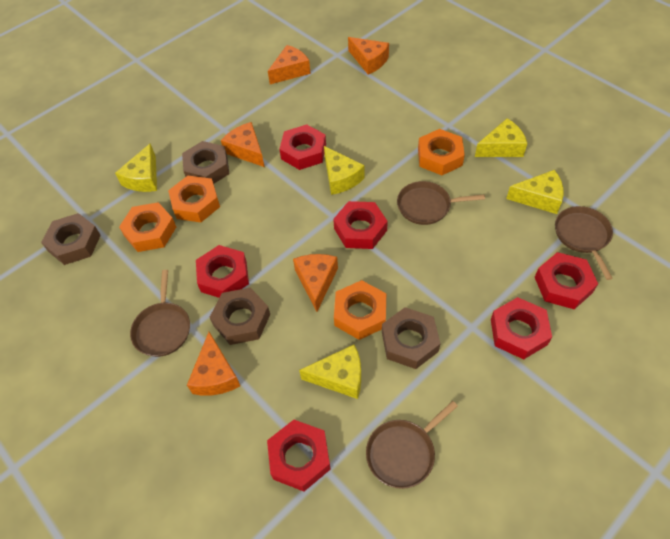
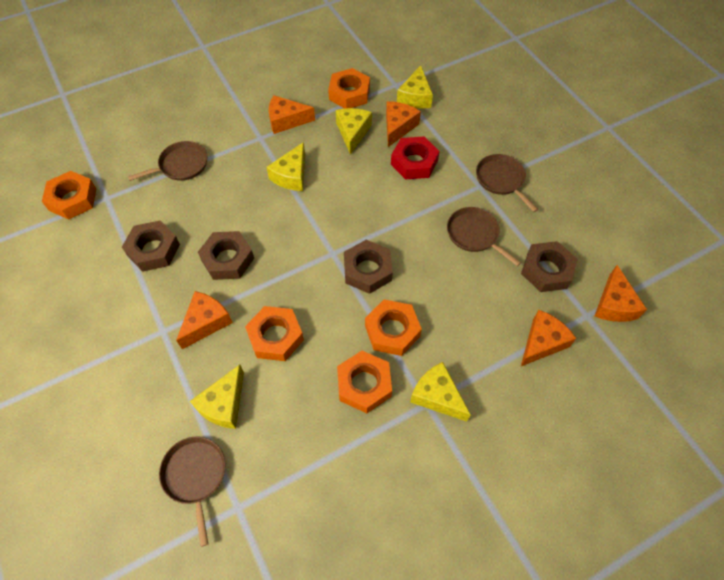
orange nut: [119,202,176,252] [168,176,220,222] [334,280,386,340] [418,129,465,175] = 4 -> [42,171,96,220] [245,306,304,361] [328,68,370,109] [337,351,392,413] [365,299,422,356] = 5
red nut: [196,245,249,298] [267,420,331,491] [279,124,326,170] [333,201,388,249] [491,297,552,359] [535,252,598,309] = 6 -> [391,136,440,180] = 1

